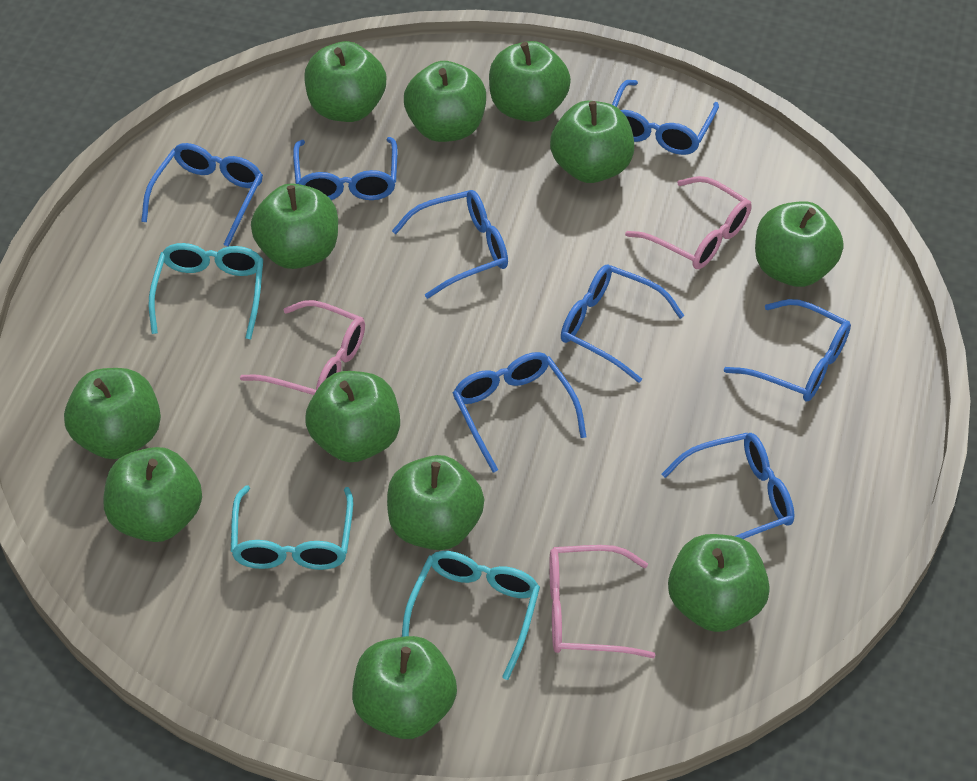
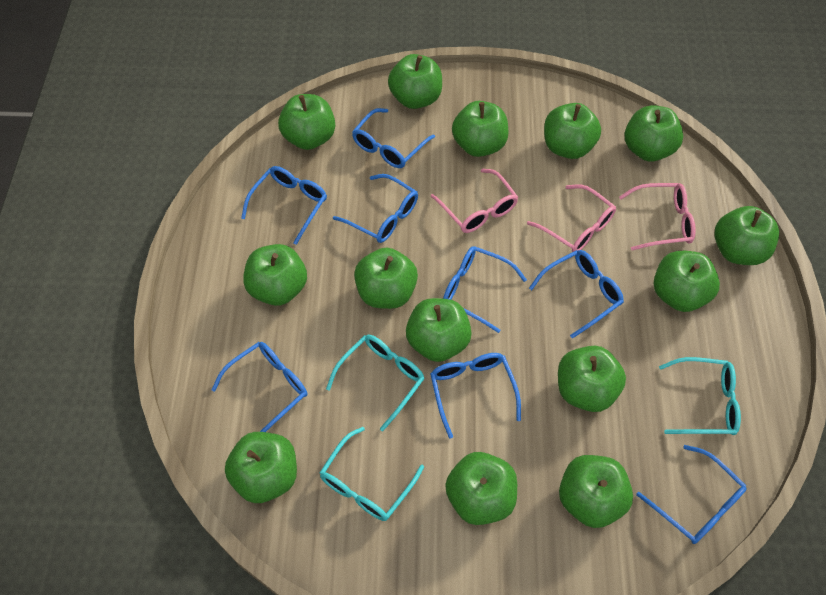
green apple: [64,368,161,459] [104,447,202,542] [251,183,338,269] [304,41,386,122] [305,371,400,462] [352,636,457,739] [387,455,484,550] [404,61,486,142] [489,41,571,122] [550,101,634,183] [668,534,770,632] [755,201,844,287] = 12 -> [225,432,297,503] [243,244,307,306] [278,94,335,150] [354,248,418,309] [388,54,442,109] [406,298,472,362] [445,452,517,525] [452,101,509,157] [544,103,601,159] [558,346,626,412] [559,455,633,528] [625,105,683,161] [654,251,720,312] [714,206,779,265] = 14

